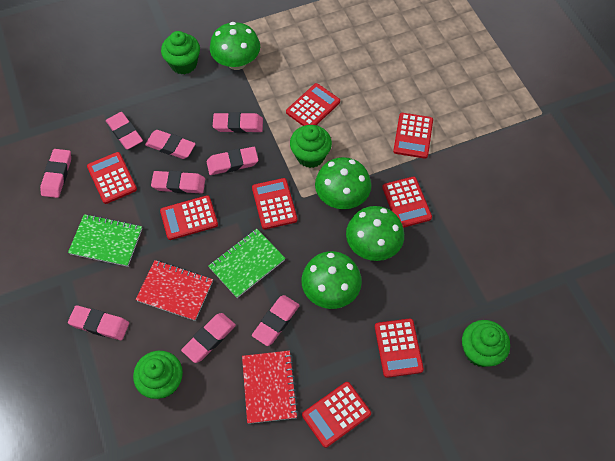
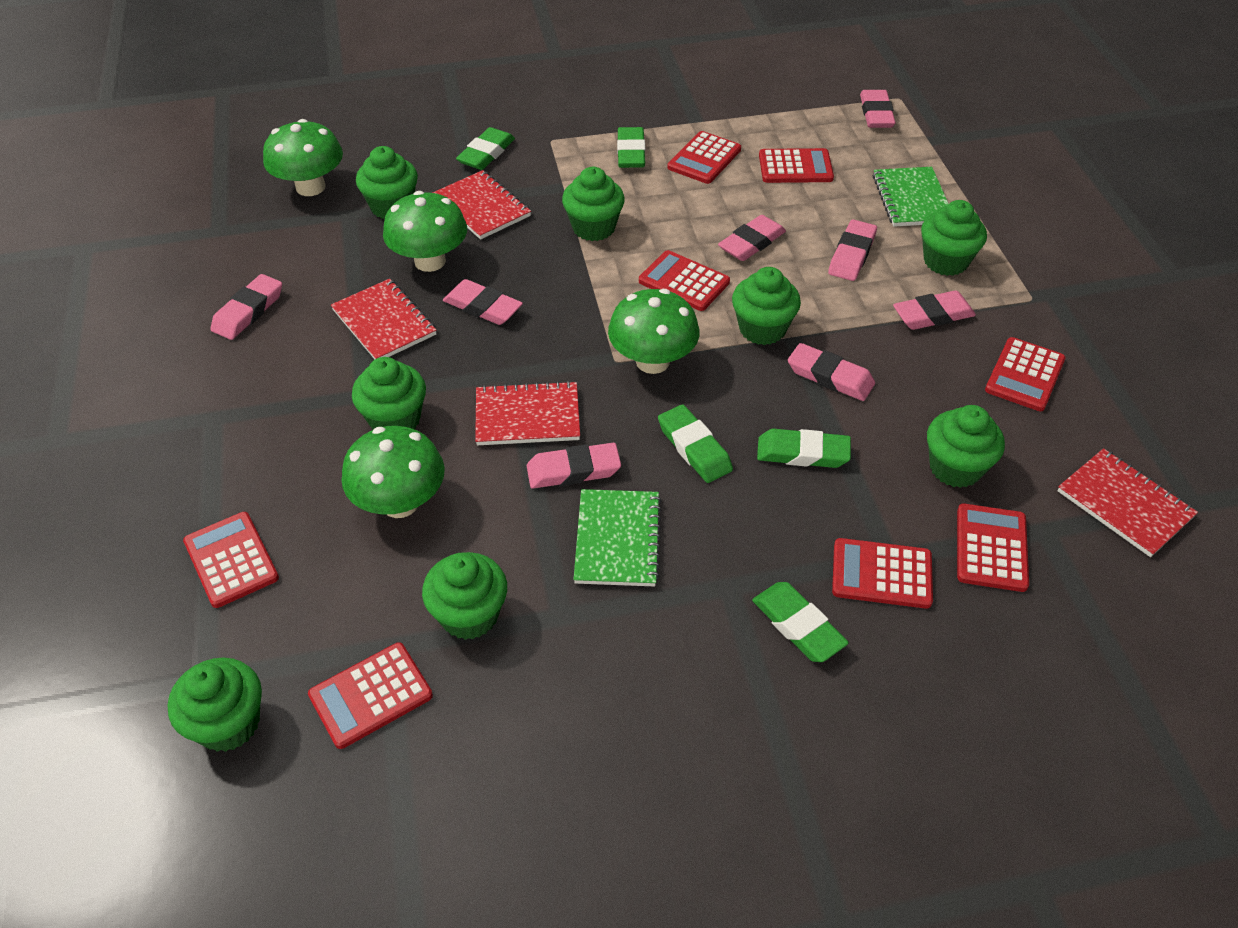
green cupcake: [133,351,183,399] [161,31,200,74] [290,125,332,168] [462,320,510,367] = 4 -> [168,657,262,752] [352,357,426,429] [356,146,418,219] [422,552,507,640] [562,167,625,241] [732,267,801,345] [921,200,987,276] [927,405,1005,488] = 8
green eraser: none = 0 -> [456,127,515,170] [617,127,645,168] [658,405,733,483] [752,582,849,662] [757,429,851,468] = 5
pink eraser: [40,149,71,198] [68,305,129,340] [106,112,143,150] [145,130,196,159] [151,171,205,194] [181,313,236,363] [207,147,258,175] [213,112,263,133] [252,295,300,346] = 9 -> [210,274,282,340] [443,279,523,325] [527,443,621,489] [718,215,786,261] [788,343,875,401] [828,219,877,281] [860,90,896,128] [893,291,976,330] = 8
red notebook: [135,260,213,321] [242,351,298,424] = 2 -> [331,279,436,359] [433,170,531,240] [475,381,580,445] [1057,448,1198,557] = 4

